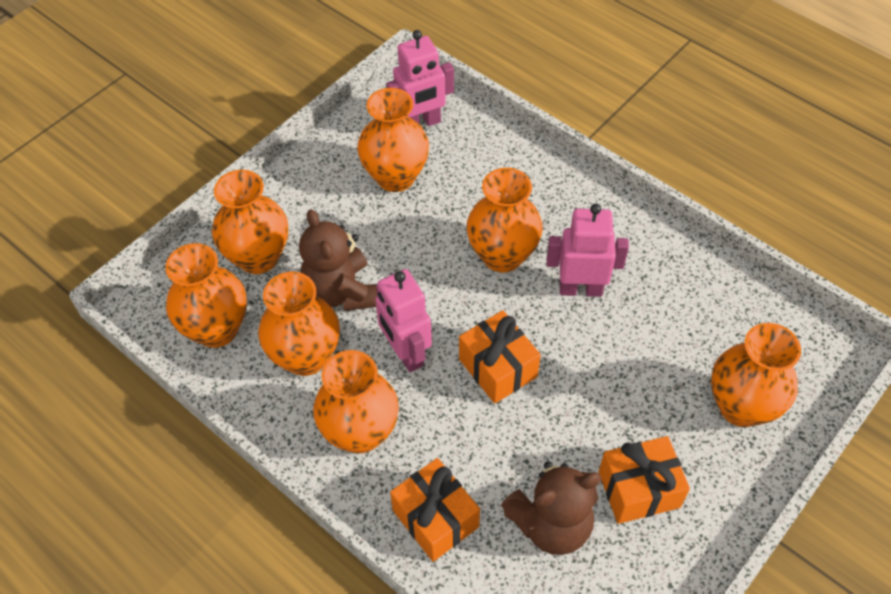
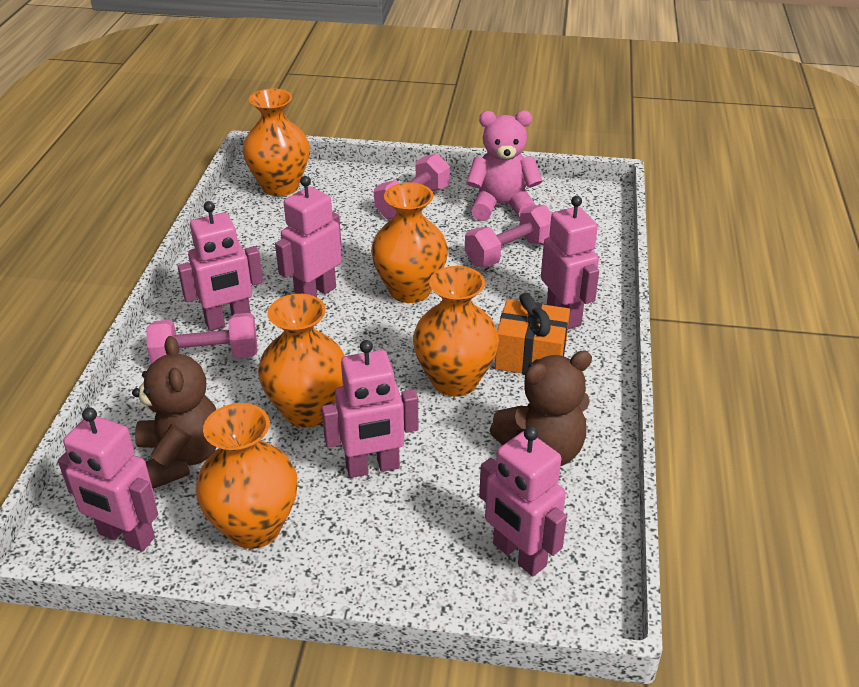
orange gift: [390,458,480,562] [459,310,541,404] [599,436,690,524] = 3 -> [495,293,570,374] = 1
orange vase: [165,243,247,348] [212,170,288,274] [258,272,340,376] [313,350,399,453] [357,88,429,192] [467,168,543,273] [711,323,801,427] = 7 -> [196,403,297,549] [243,88,310,196] [258,294,345,428] [371,183,448,303] [413,266,499,397] = 5
pink dumbbell: none = 0 -> [146,313,257,364] [374,153,450,219] [465,205,552,267] = 3
pink robot: [375,269,432,372] [386,30,454,126] [547,204,629,297] = 3 -> [58,407,158,552] [177,201,263,331] [275,176,342,297] [322,340,418,478] [479,426,567,577] [541,196,599,329] = 6
pink teddy bear: none = 0 -> [466,111,542,221] = 1

